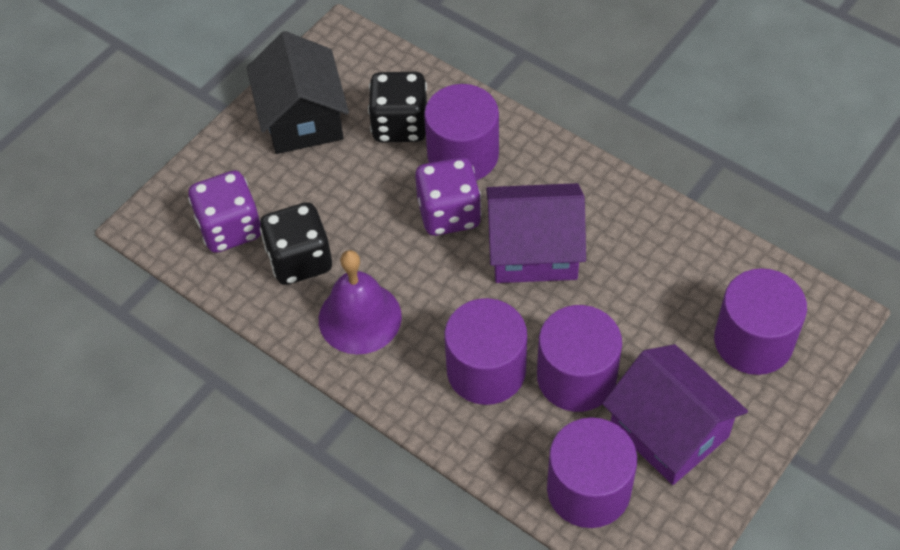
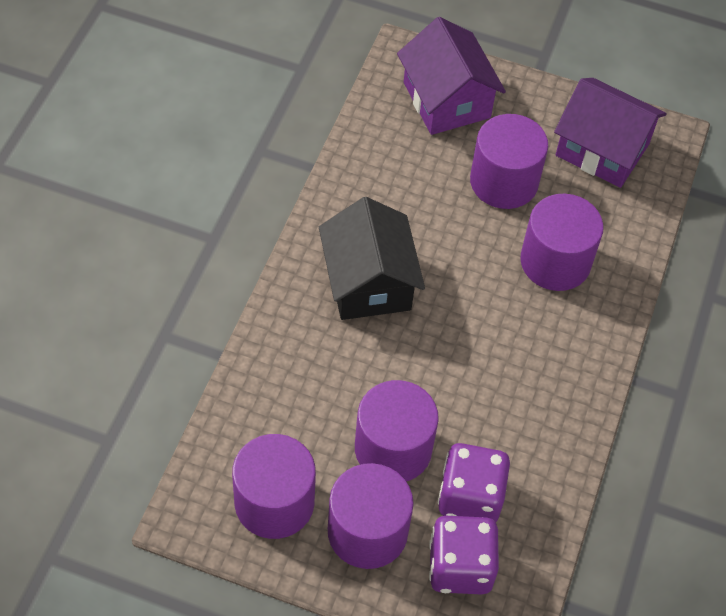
black dice: [260,202,332,285] [368,72,427,142] = 2 -> none = 0
purple bell: [319,250,402,355] = 1 -> none = 0

